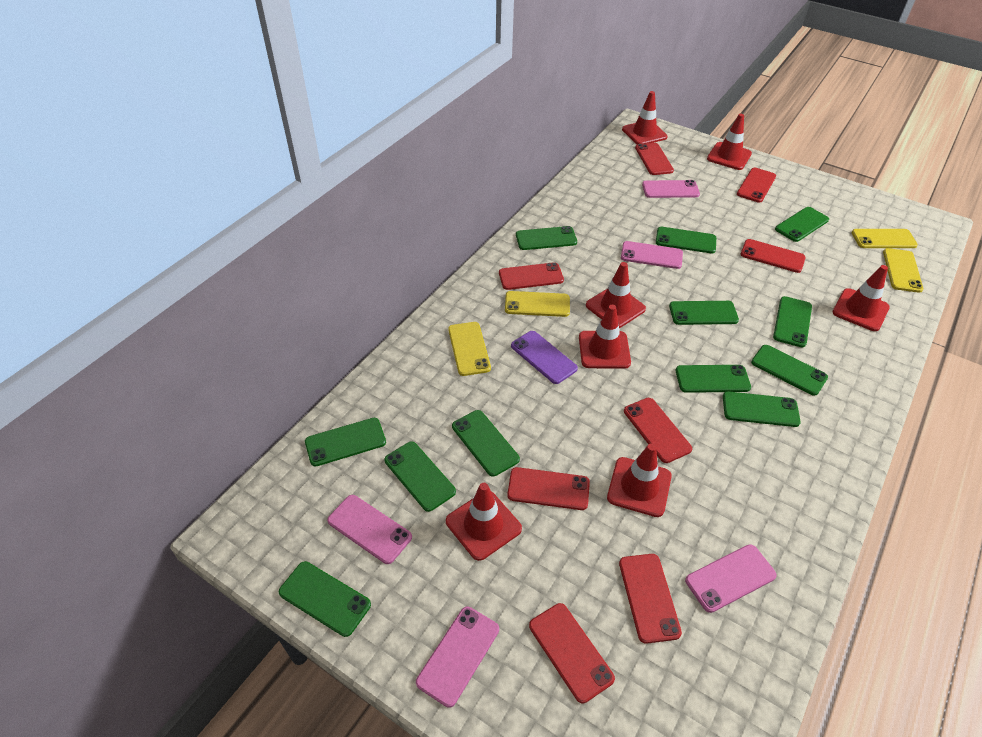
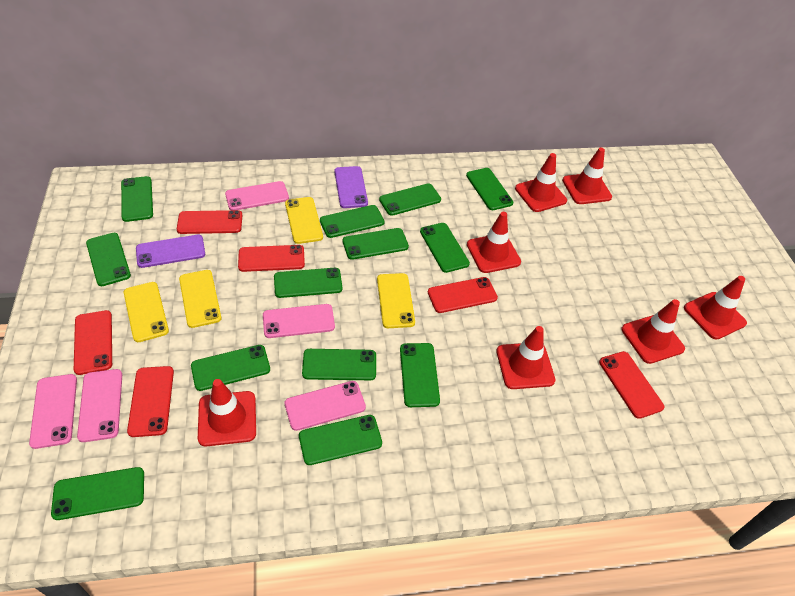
green phone: [279,561,371,637] [305,418,386,467] [384,441,456,512] [452,410,520,476] [516,226,577,250] [656,227,716,253] [669,301,739,325] [676,365,751,393] [723,391,801,427] [751,345,828,396] [773,296,812,347] [775,207,829,242] = 12 -> [51,467,144,520] [86,233,131,286] [121,176,153,222] [191,345,270,391] [274,268,342,298] [299,415,382,465] [302,349,376,380] [320,205,385,238] [343,228,409,260] [379,183,441,216] [400,343,440,407] [420,223,470,273] [466,168,513,210] = 13
purple phone: [511,331,578,384] = 1 -> [136,235,205,268] [334,166,368,208] = 2
red phone: [499,262,564,290] [507,467,590,510] [529,603,615,703] [619,554,682,644] [624,398,692,463] [635,143,674,175] [737,168,776,203] [741,239,806,273] = 8 -> [74,310,112,375] [127,366,174,437] [177,210,242,234] [238,245,305,272] [428,277,498,313] [599,351,664,419] = 6

